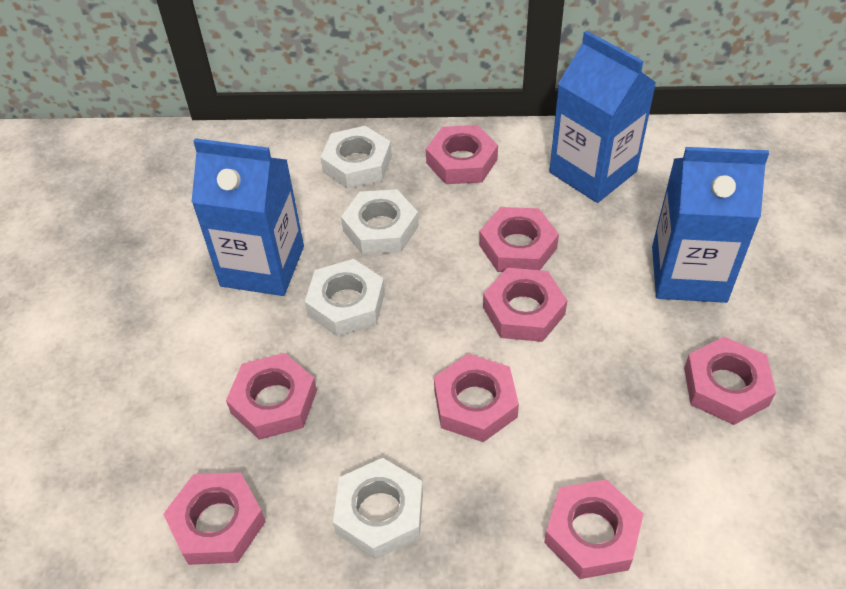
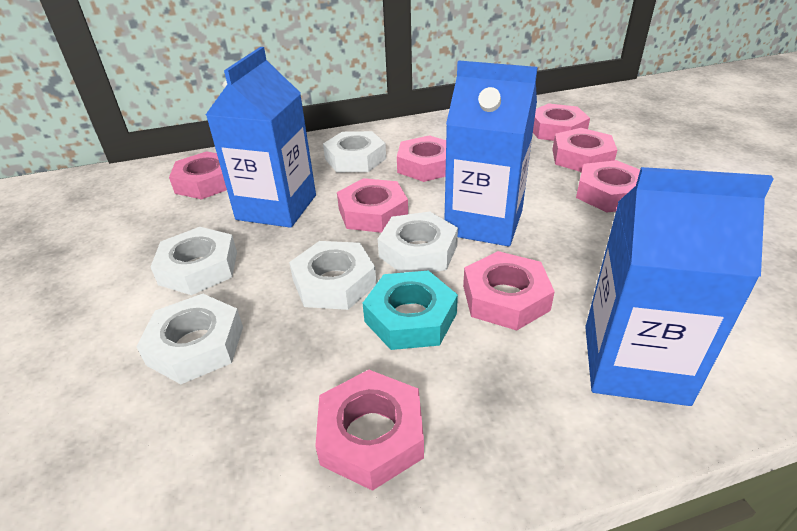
turquoise nut: none = 0 -> [363,270,458,350] = 1
white nut: [305,259,385,336] [320,126,392,189] [333,458,423,559] [341,189,419,255] = 4 -> [136,294,243,384] [151,227,237,295] [289,241,376,310] [323,131,386,172] [378,212,458,273] = 5

